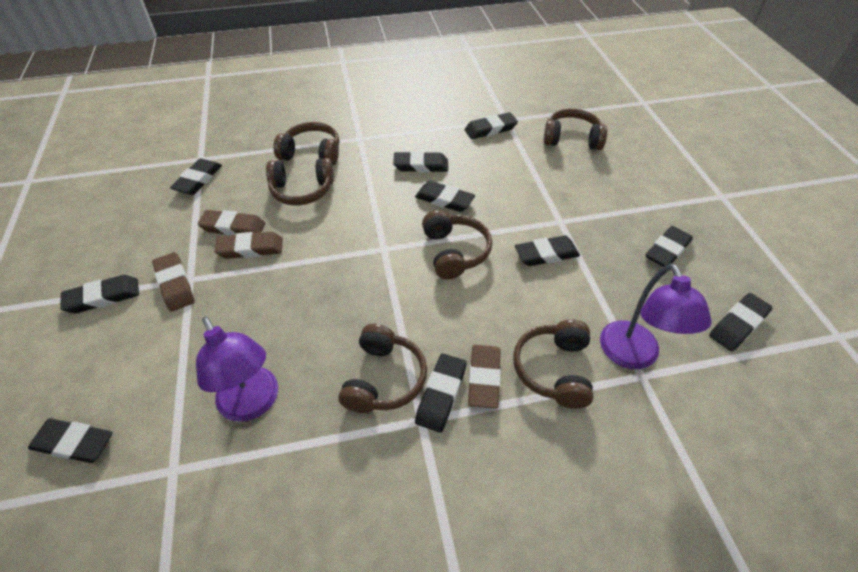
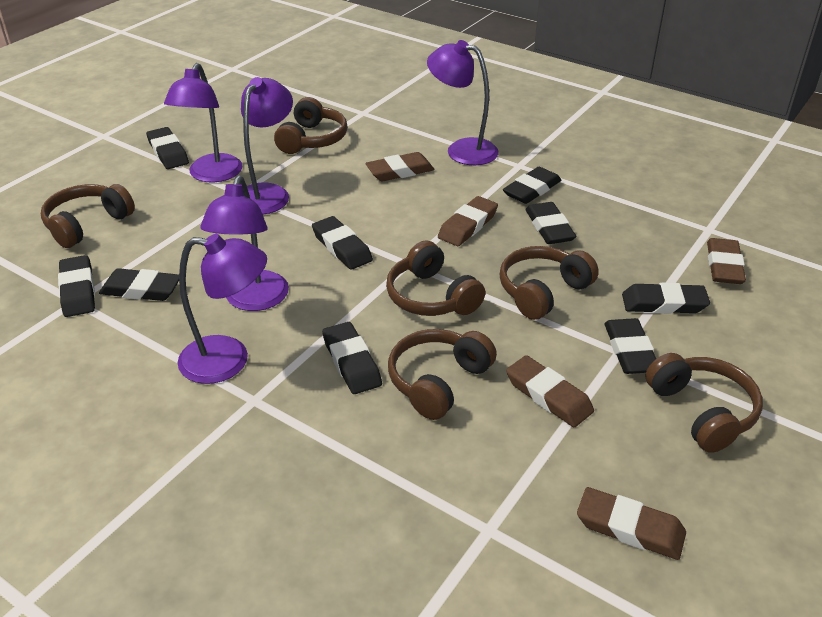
black eraser: [28,418,113,463] [60,275,139,313] [170,159,222,195] [393,151,448,173] [415,181,475,212] [415,353,467,433] [465,112,518,139] [515,235,580,266] [646,226,693,267] [709,293,773,351] = 10 -> [58,255,95,317] [99,268,179,301] [146,127,189,169] [312,216,373,270] [322,322,382,394] [503,167,561,204] [525,202,576,244] [604,318,656,374] [622,283,710,314] = 9
brown eraser: [152,252,195,312] [198,210,265,236] [215,232,283,259] [468,345,501,409] = 4 -> [365,152,434,181] [438,196,498,246] [506,355,594,427] [577,487,686,560] [707,238,746,284] = 5
purple lamp: [196,317,278,422] [600,264,711,369] = 2 -> [164,63,243,182] [178,234,267,384] [200,175,289,311] [241,77,293,215] [427,40,499,165] = 5

